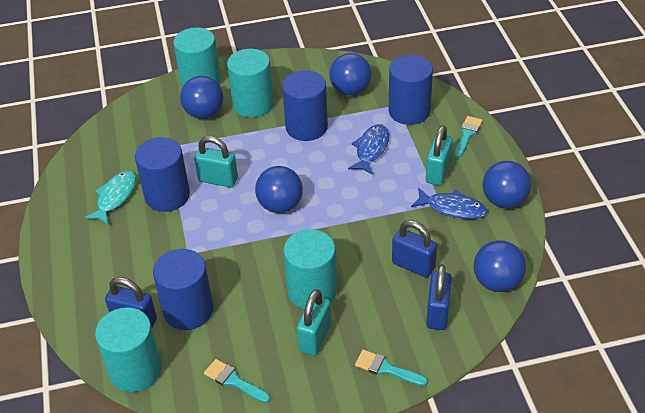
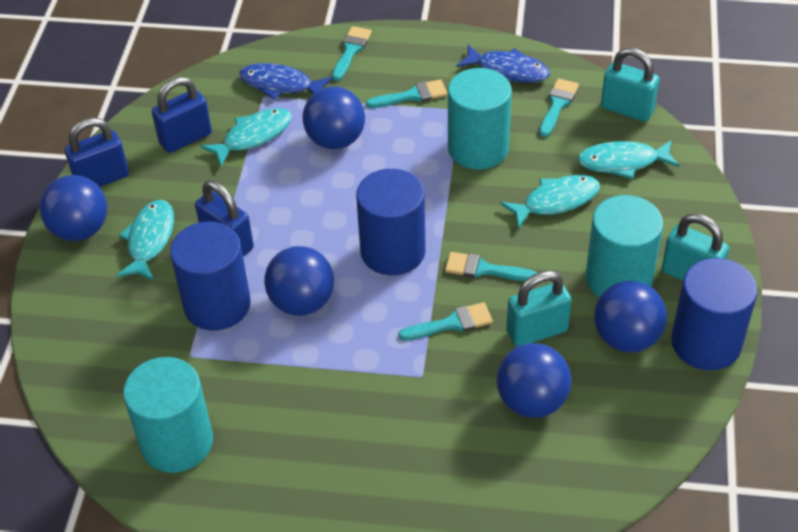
blue cylinder: [135,137,190,212] [153,249,213,330] [282,70,328,141] [389,55,433,125] = 4 -> [170,221,251,331] [356,169,425,275] [671,258,758,370] = 3
turquoise brush: [204,359,270,403] [355,350,428,386] [454,116,483,158] = 3 -> [332,26,372,81] [366,79,447,108] [398,302,493,341] [445,252,537,281] [539,78,579,137] = 5
turquoise cylinder: [95,307,162,392] [173,27,221,88] [227,49,274,117] [283,229,337,309] = 4 -> [123,357,213,473] [448,68,512,169] [586,195,663,298] = 3
turquoise fish: [84,171,136,225] = 1 -> [116,200,174,280] [201,108,292,166] [501,175,600,229] [578,140,680,179] = 4

